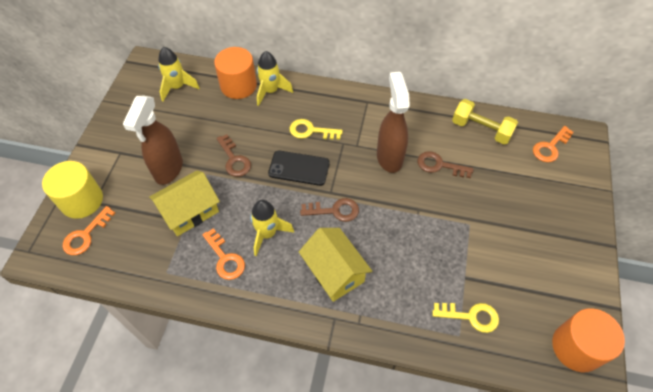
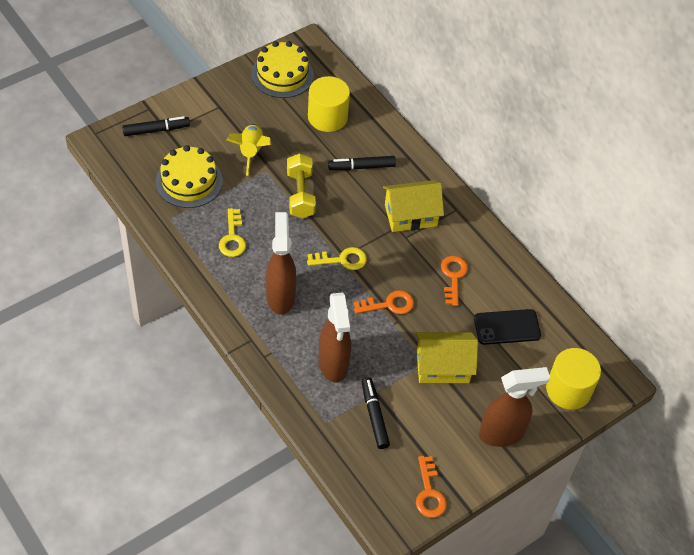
black marker: none = 0 -> [122,116,190,136] [328,156,396,170] [362,377,390,449] = 3
brown key: [216,134,251,177] [300,198,359,222] [418,151,474,178] = 3 -> none = 0
brown spray bottle: [123,96,183,185] [377,72,410,173] = 2 -> [266,212,297,315] [318,292,351,382] [479,367,550,447] = 3
orange cylinder: [214,47,257,99] [552,308,625,372] = 2 -> none = 0
yellow cake: none = 0 -> [155,145,223,208] [251,41,314,98] = 2
yellow cylinder: [42,161,103,219] = 1 -> [308,76,350,132] [546,348,601,410] = 2
yellow rocket: [158,47,200,101] [250,200,294,256] [257,51,293,106] = 3 -> [226,124,271,176] = 1

